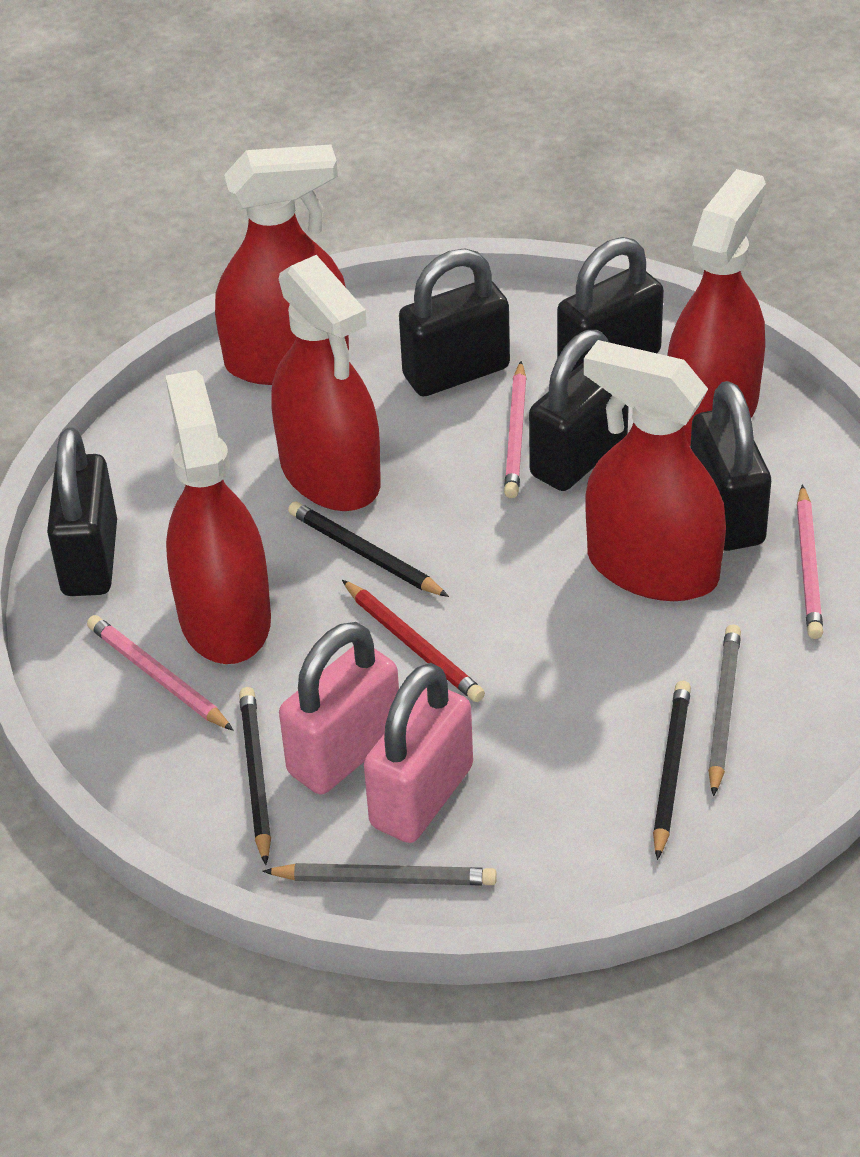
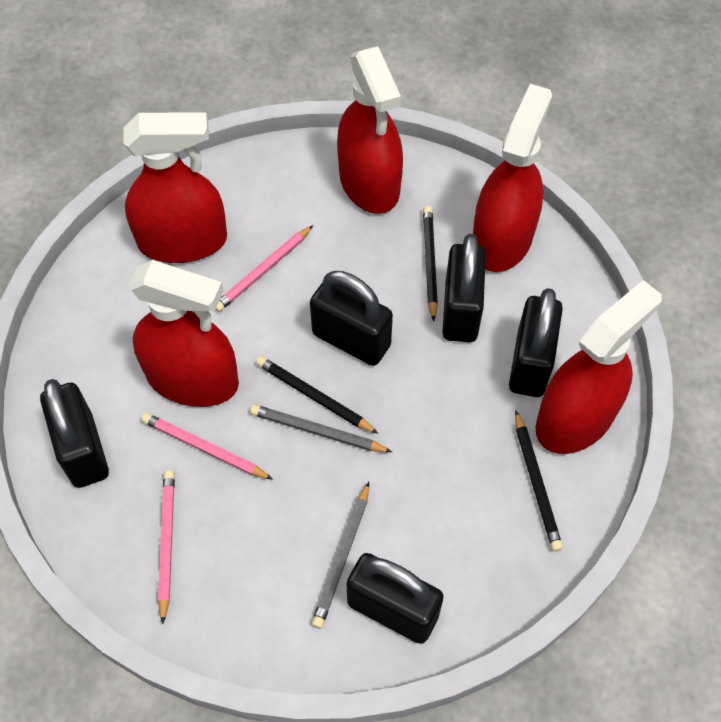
pink padlock: [279,622,399,794] [364,663,473,843] = 2 -> none = 0
red pencil: [342,580,485,702] = 1 -> none = 0

